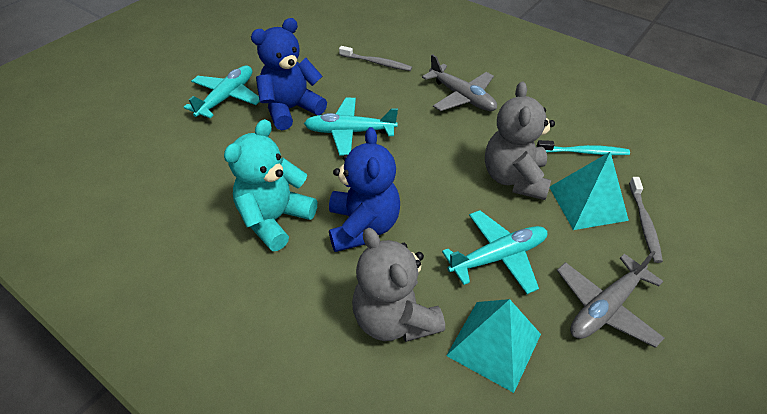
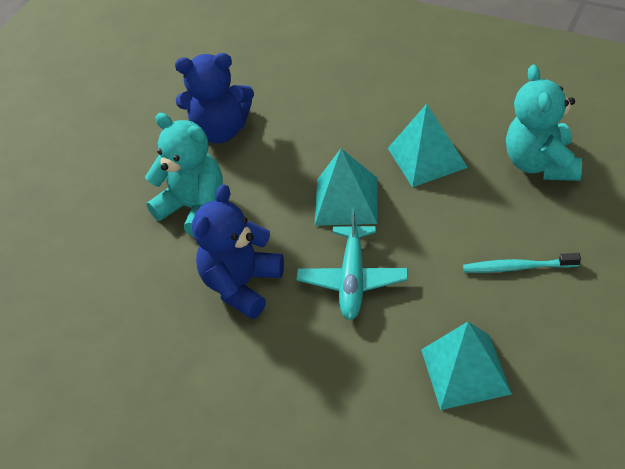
grey plane: [422,54,497,111] [557,250,664,348] = 2 -> none = 0
grey teddy bear: [352,228,445,342] [485,82,555,200] = 2 -> none = 0
grey toothbrush: [339,46,412,71] [629,177,663,263] = 2 -> none = 0
turquoise plane: [184,65,260,118] [304,98,398,156] [442,210,547,294] = 3 -> [296,209,408,320] = 1
turquoise pyramid: [446,299,541,393] [549,152,629,230] = 2 -> [315,148,377,226] [388,104,468,187] [421,322,512,410] = 3
turquoise teddy bear: [224,119,317,251] = 1 -> [145,113,223,237] [506,65,582,181] = 2

